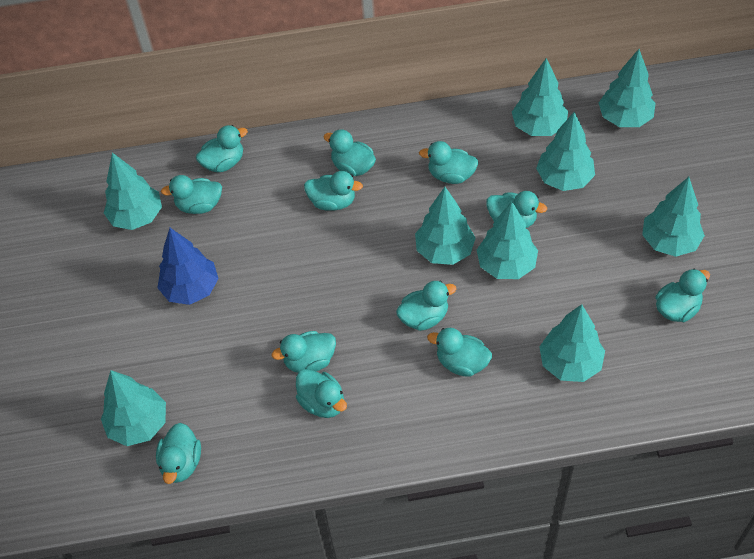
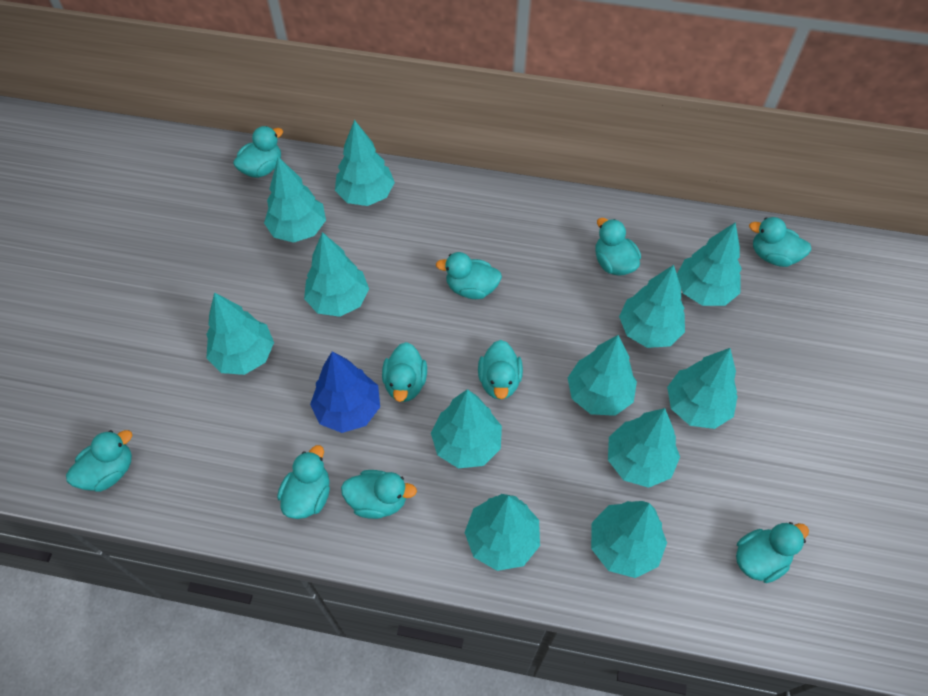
turquoise duck: [156,423,201,484] [161,175,222,214] [196,125,248,172] [272,331,336,373] [296,369,347,418] [304,171,363,211] [324,129,376,176] [396,280,456,331] [419,141,478,184] [427,328,492,377] [486,191,547,228] [655,268,710,322] = 12 -> [66,430,132,492] [233,126,283,178] [277,445,330,519] [341,470,417,519] [382,342,427,402] [436,252,502,299] [478,340,523,399] [595,218,641,276] [736,522,809,583] [749,217,812,267] = 10
turquoise tree: [101,370,166,446] [104,153,162,230] [415,187,476,265] [477,202,538,279] [512,58,568,136] [536,112,595,191] [539,304,605,382] [599,49,656,127] [642,177,705,257] = 9 -> [206,292,274,375] [264,157,326,243] [304,232,369,317] [335,120,395,206] [431,389,502,469] [464,494,540,571] [568,335,637,416] [591,501,667,578] [608,408,680,488] [619,265,685,348] [667,348,738,429] [677,222,742,306] = 12

